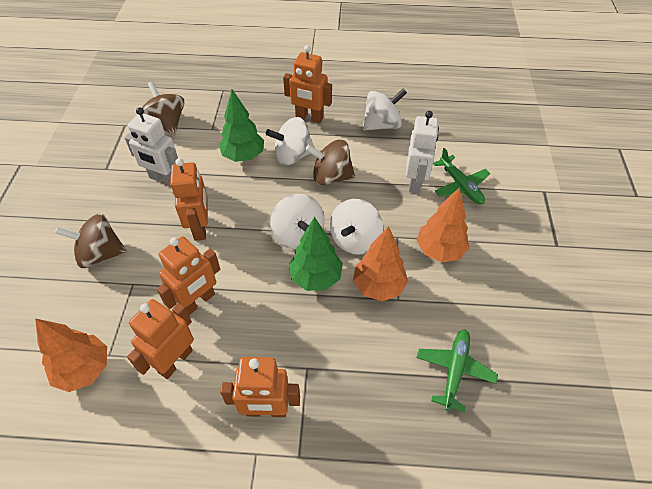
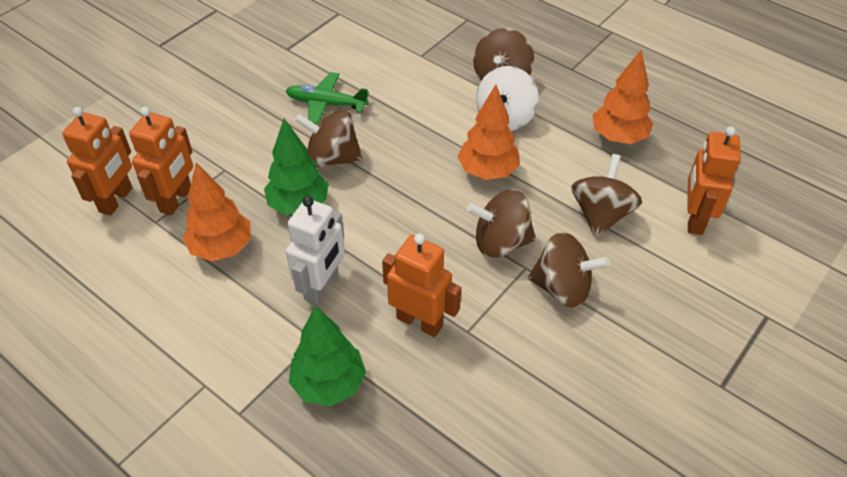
brown spinning top: [55,213,127,268] [142,81,185,135] [305,139,355,186] = 3 -> [295,109,363,168] [467,189,536,258] [473,28,534,81] [528,232,610,308] [571,154,642,238] = 5
green plane: [416,329,498,412] [433,148,490,204] = 2 -> [286,72,369,124] = 1
orange robot: [127,299,194,379] [157,236,220,315] [170,158,208,241] [220,357,300,417] [283,45,332,123] = 5 -> [62,107,132,216] [129,107,193,215] [382,233,461,337] [687,126,741,235] = 4
white robot: [125,107,178,186] [406,111,439,193] = 2 -> [286,196,345,305] = 1
white spinning top: [266,117,315,165] [270,194,325,249] [330,199,383,255] [363,89,407,131] = 4 -> [476,66,538,131] = 1

